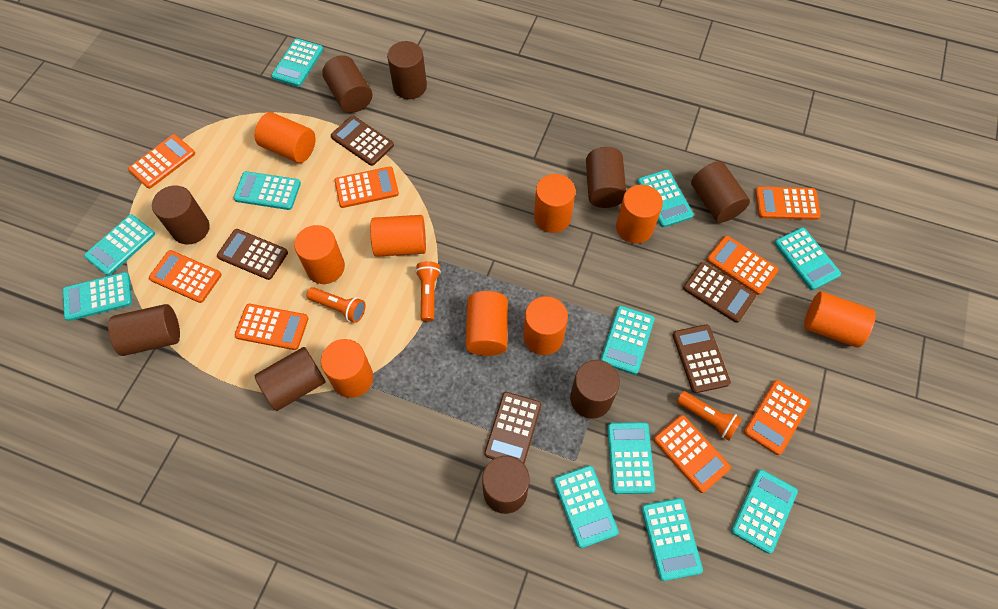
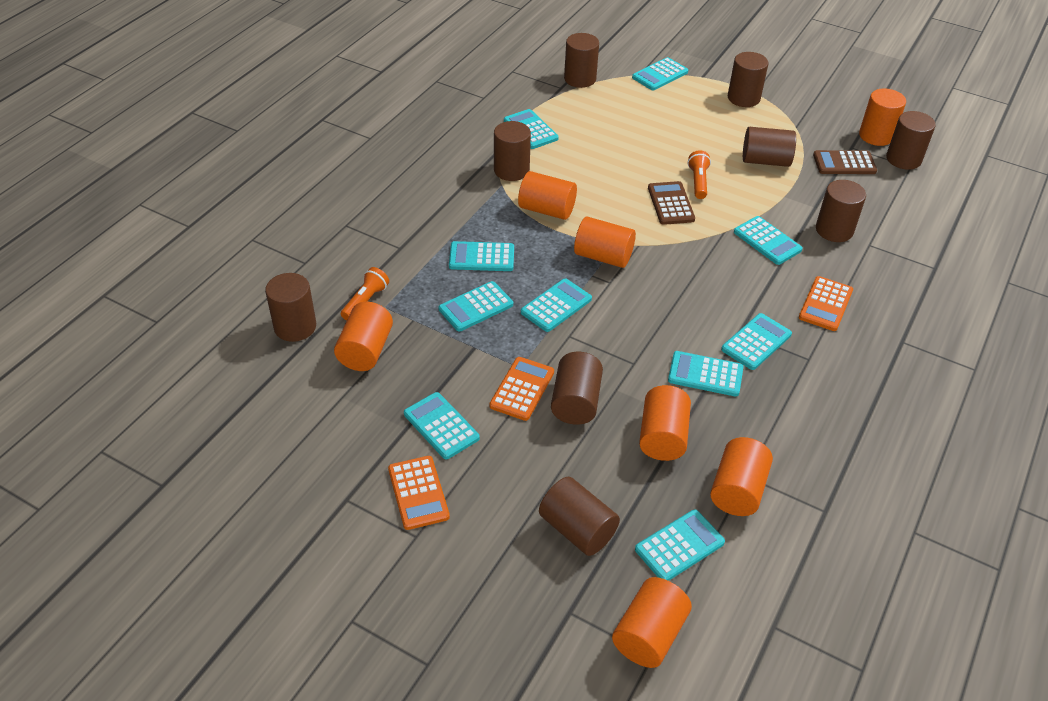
brown calculator: [217,229,288,280] [331,116,394,166] [484,392,541,464] [673,325,731,393] [683,262,756,323] = 5 -> [648,181,695,225] [813,150,877,174] = 2
orange calculator: [128,134,195,189] [149,250,222,303] [235,304,309,350] [334,166,399,208] [654,415,731,493] [707,236,778,295] [744,380,811,455] [755,187,821,220] = 8 -> [388,456,450,530] [489,357,554,421] [799,276,853,331] = 3
orange cylinder: [255,112,316,163] [294,225,345,284] [321,339,373,398] [370,215,426,257] [466,291,508,356] [523,296,568,355] [534,174,576,233] [616,185,663,244] [804,291,876,348] = 9 -> [334,302,393,371] [518,171,577,220] [574,217,636,268] [612,577,692,668] [639,385,691,461] [710,437,773,516] [859,88,906,146] = 7
orange flashlight: [306,287,366,323] [415,261,441,322] [677,391,742,441] = 3 -> [341,267,389,321] [688,150,711,199] = 2
turquoise calculator: [63,272,132,321] [84,215,155,276] [233,171,301,210] [271,39,323,87] [554,465,619,548] [600,306,655,375] [607,422,655,494] [637,170,694,228] [641,498,703,581] [731,469,798,554] [774,227,841,290] = 11 -> [404,392,480,459] [439,281,513,331] [449,241,514,271] [504,109,559,149] [521,279,592,332] [632,57,688,90] [635,509,725,581] [668,351,744,396] [721,313,792,370] [734,216,802,265] = 10

